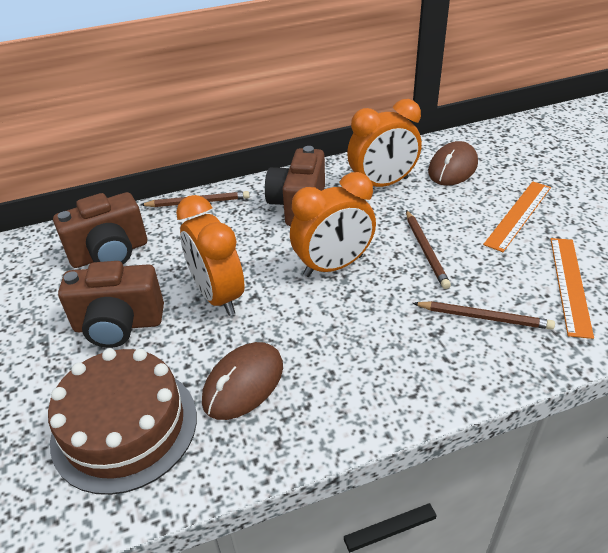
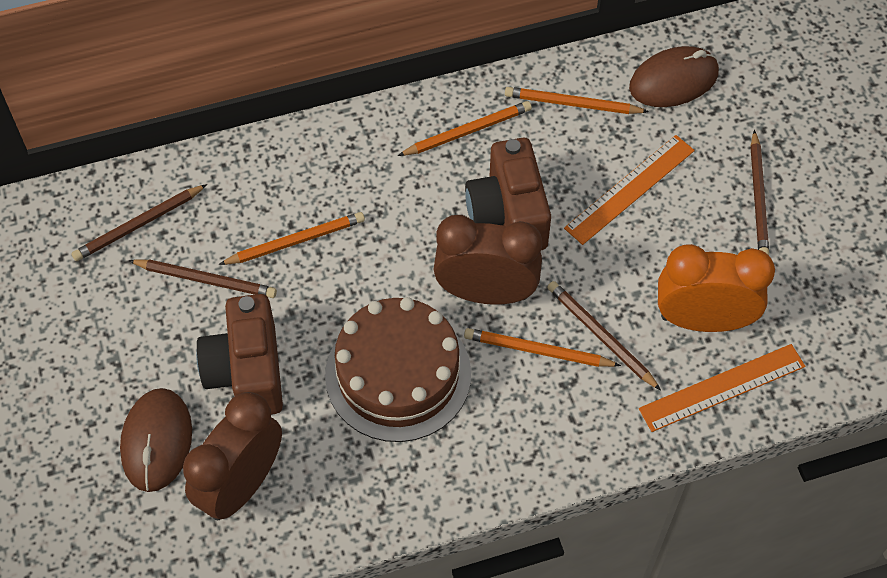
brown camera: [53,192,147,268] [58,261,164,348] [265,146,325,226] = 3 -> [196,294,283,415] [465,138,551,250] = 2
brown clock: none = 0 -> [183,392,282,520] [434,215,542,305] = 2
brown pencil: [141,191,250,207] [406,210,451,289] [413,301,555,330] = 3 -> [71,184,207,261] [128,259,277,298] [547,281,661,390] [751,130,769,255] = 4
orange clock: [176,195,245,316] [290,172,376,277] [347,99,422,187] = 3 -> [658,244,775,332] = 1
orange pencil: none = 0 -> [219,212,365,265] [398,101,532,156] [464,328,621,367] [505,87,649,114] = 4

